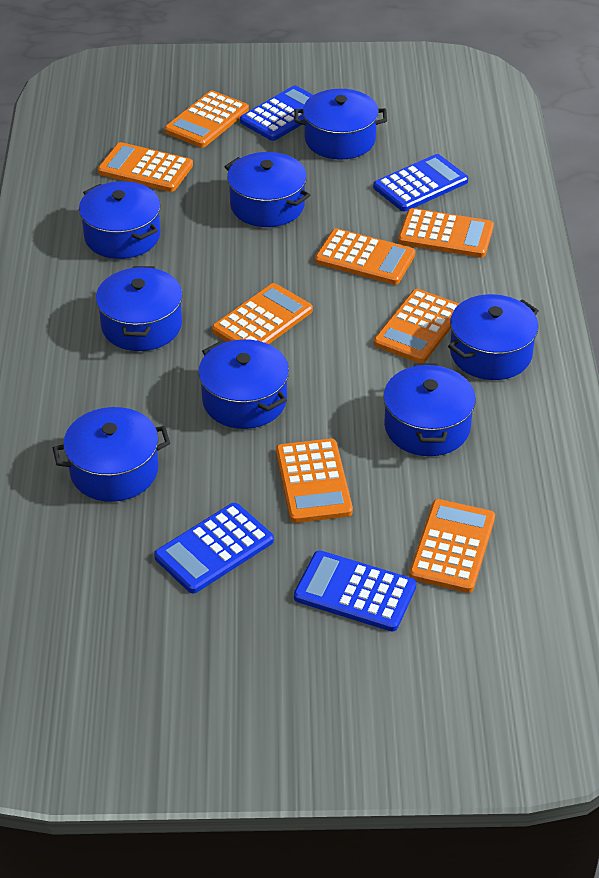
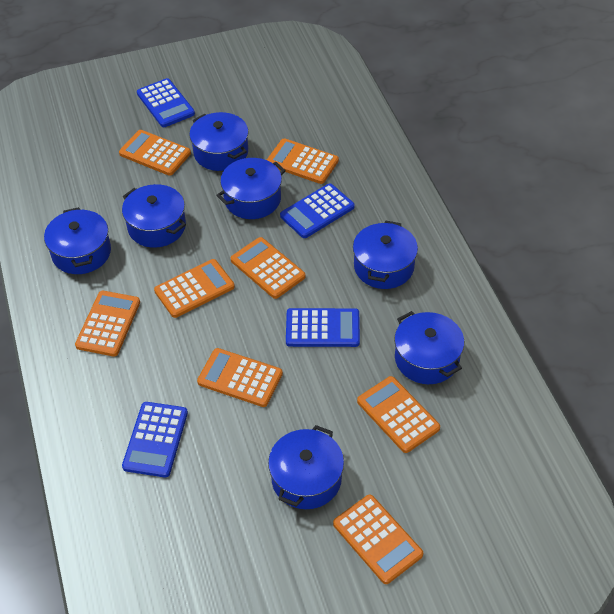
blue pot: [53,407,170,502] [79,181,161,259] [96,266,183,351] [198,339,289,429] [225,152,310,227] [294,89,387,160] [383,363,476,456] [448,294,539,380] = 8 -> [44,207,111,274] [122,184,186,248] [189,112,248,171] [216,158,286,219] [268,425,344,509] [353,221,418,289] [394,311,464,384] = 7

